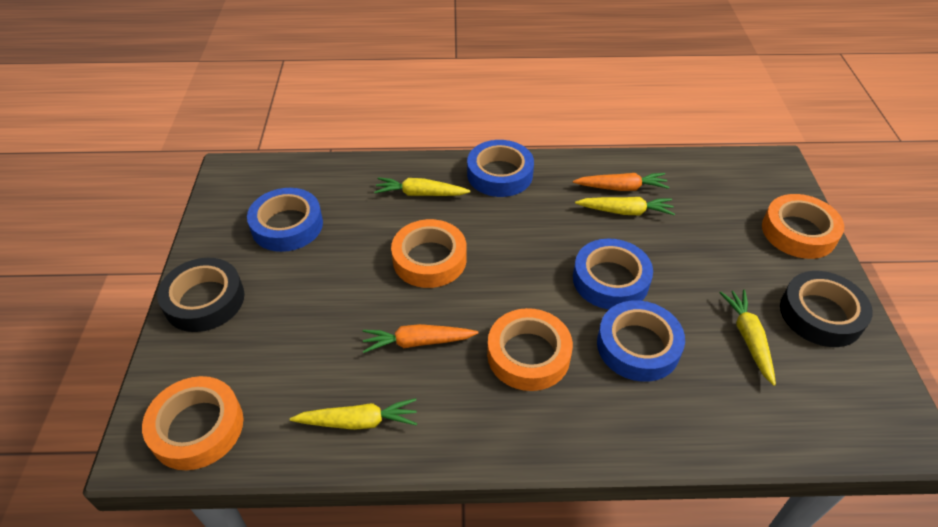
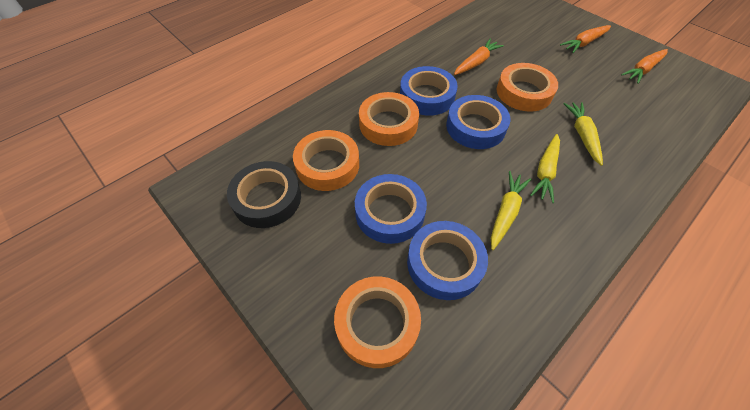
black tape: [157,258,245,332] [780,271,873,347] = 2 -> [227,161,301,228] = 1
orange carrot: [363,324,478,353] [573,173,669,191] = 2 -> [454,39,504,75] [560,25,611,53] [621,49,668,84] = 3
yellow carrot: [290,398,417,430] [374,177,471,196] [575,197,675,215] [720,290,776,386] = 4 -> [491,171,531,250] [530,134,560,203] [563,102,603,166] = 3

